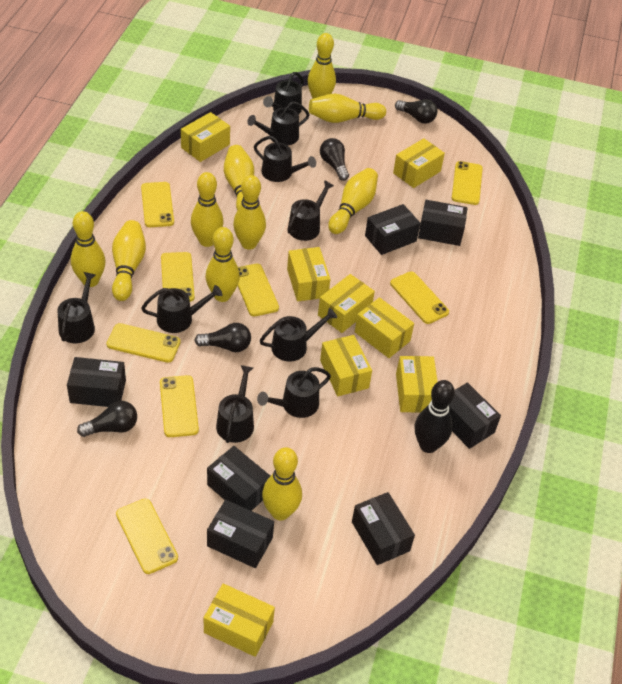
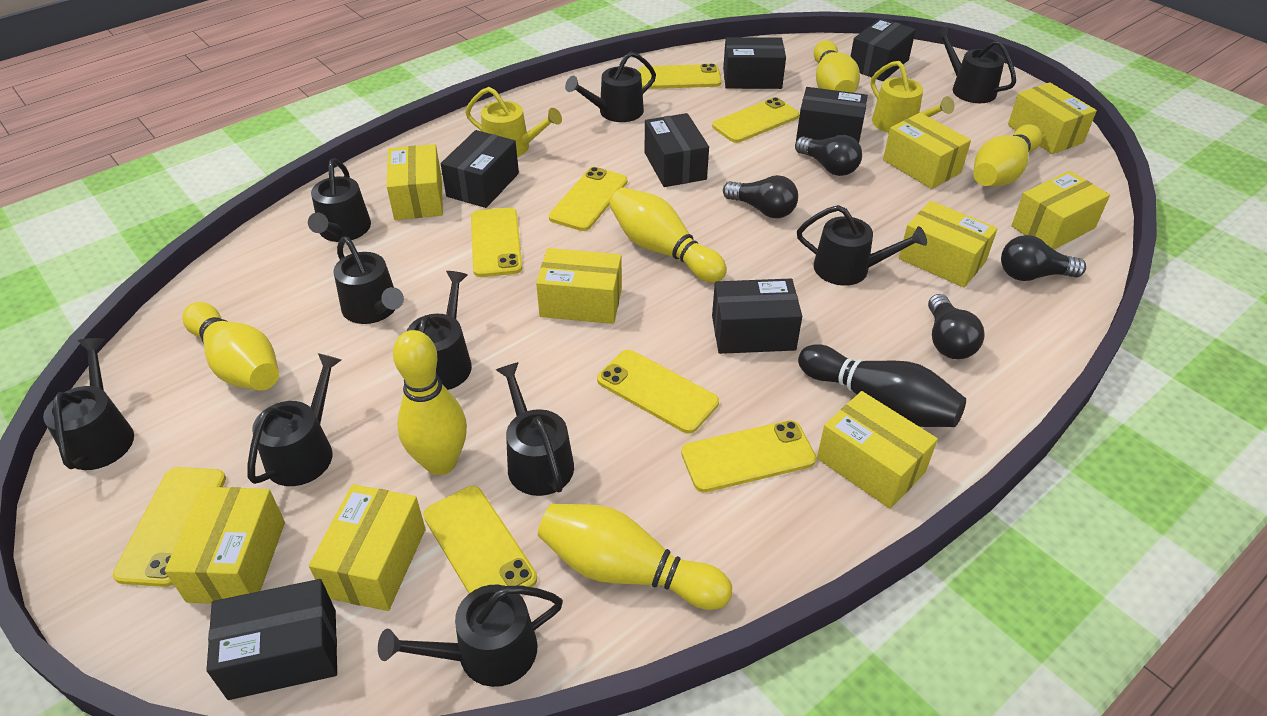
black watering can: [57,272,96,343] [141,285,222,333] [216,365,254,443] [247,101,310,145] [254,136,316,182] [257,367,331,418] [260,308,337,362] [263,72,304,114] [287,180,334,241] = 9 -> [43,338,134,470] [247,353,341,486] [308,159,371,242] [333,237,404,324] [378,585,563,687] [407,271,472,390] [496,362,574,496] [565,52,656,122] [797,205,927,286] [934,26,1016,103] = 10
yellow bowling pin: [71,211,105,287] [112,220,146,301] [191,172,224,247] [206,227,240,302] [224,145,254,211] [233,175,266,249] [262,447,302,521] [308,33,336,99] [309,94,386,123] [328,168,378,234] = 10 -> [182,302,279,391] [393,330,467,475] [538,504,732,610] [609,187,727,283] [814,40,860,93] [973,124,1042,186] = 6
yellow box: [181,112,230,162] [204,583,275,657] [287,247,330,301] [318,274,375,333] [320,335,372,396] [355,297,414,358] [393,138,445,188] [396,356,438,413] = 8 -> [165,487,285,604] [309,484,426,611] [387,144,443,220] [536,248,622,324] [817,391,938,509] [883,113,971,189] [899,201,998,288] [1008,82,1097,154] [1011,171,1110,250] = 9
yellow watering can: none = 0 -> [465,87,562,157] [871,61,955,133] = 2

